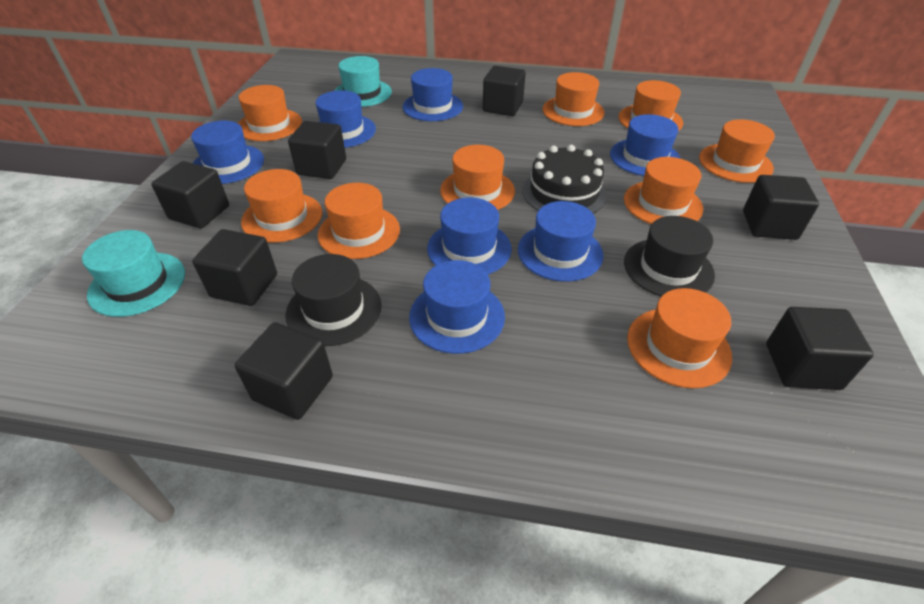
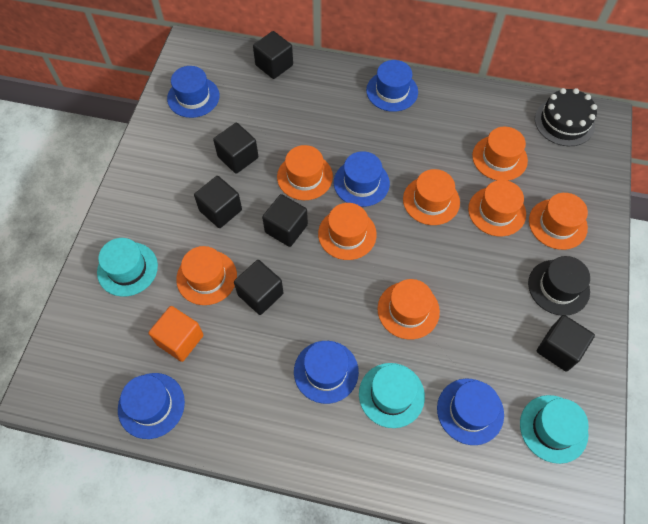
black cube: [151,161,229,228] [192,229,277,306] [235,322,333,420] [288,121,346,179] [483,66,526,116] [743,175,819,240] [766,307,874,390] = 7 -> [194,176,242,228] [213,123,258,174] [234,260,283,315] [253,31,293,79] [262,194,308,247] [537,315,595,372] = 6
black hat: [285,254,382,346] [624,216,715,297] = 2 -> [528,256,590,315] = 1
blue hat: [191,121,264,184] [315,90,376,148] [403,68,463,121] [409,260,505,354] [427,198,512,274] [518,201,604,282] [610,114,681,176] = 7 -> [118,373,185,439] [167,66,219,118] [294,341,359,404] [334,151,390,207] [366,60,418,112] [437,379,504,445] = 6
orange cube: none = 0 -> [149,306,203,362] = 1
orange hat: [238,85,302,141] [241,169,322,243] [318,183,400,259] [440,145,515,210] [542,72,605,126] [618,80,683,131] [624,157,703,224] [627,288,732,388] [699,119,775,183] = 9 -> [176,246,237,305] [277,145,333,200] [318,203,377,260] [378,279,440,339] [403,169,460,225] [468,180,526,236] [472,127,528,181] [529,193,588,250] = 8
turquoise hat: [82,230,185,317] [334,56,392,107] = 2 -> [97,238,158,297] [359,363,425,428] [520,395,589,464] = 3

